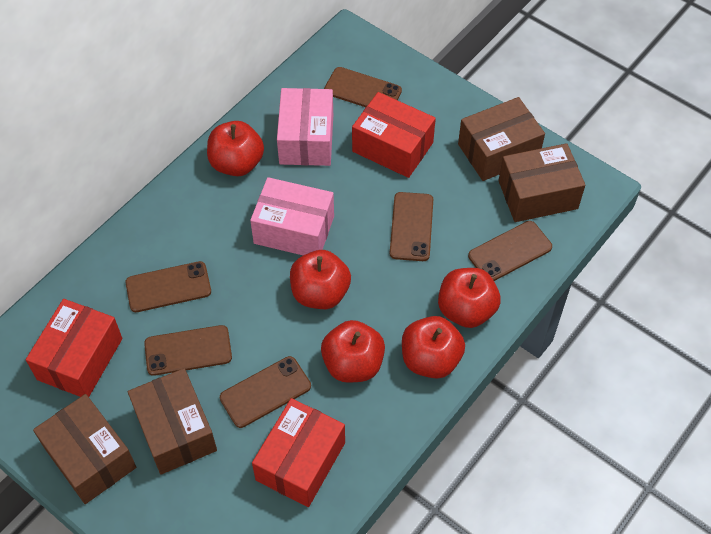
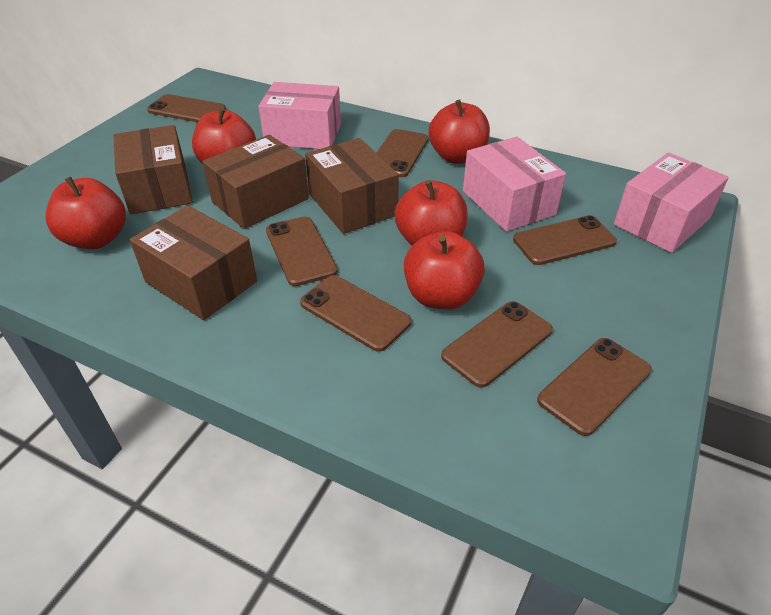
brown phone: [125,261,211,312] [144,325,232,376] [220,356,311,428] [324,67,402,107] [390,192,433,261] [468,221,552,281] = 6 -> [147,94,226,122] [266,217,338,286] [300,275,411,352] [377,129,428,177] [441,301,553,388] [513,215,617,265] [537,338,652,436] = 7
pink box: [250,177,334,255] [277,88,333,166] = 2 -> [258,82,341,149] [463,137,566,232] [614,153,729,253] = 3
red box: [26,299,122,397] [252,398,345,507] [352,92,436,178] = 3 -> none = 0

